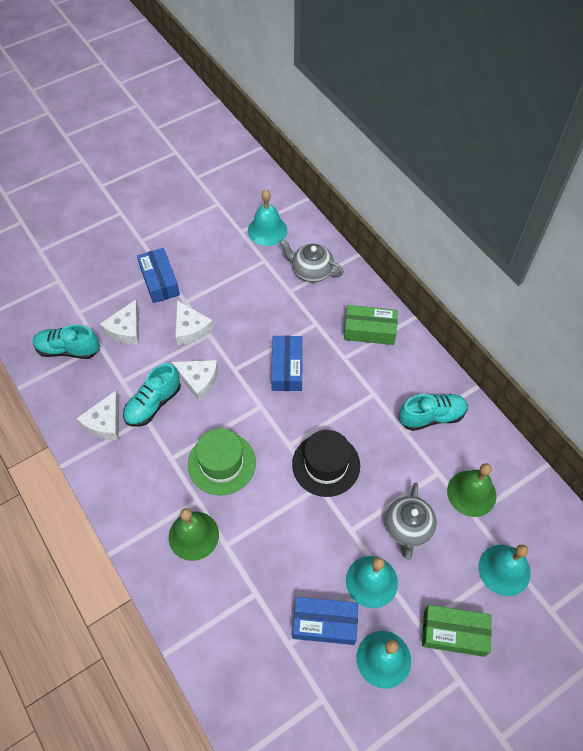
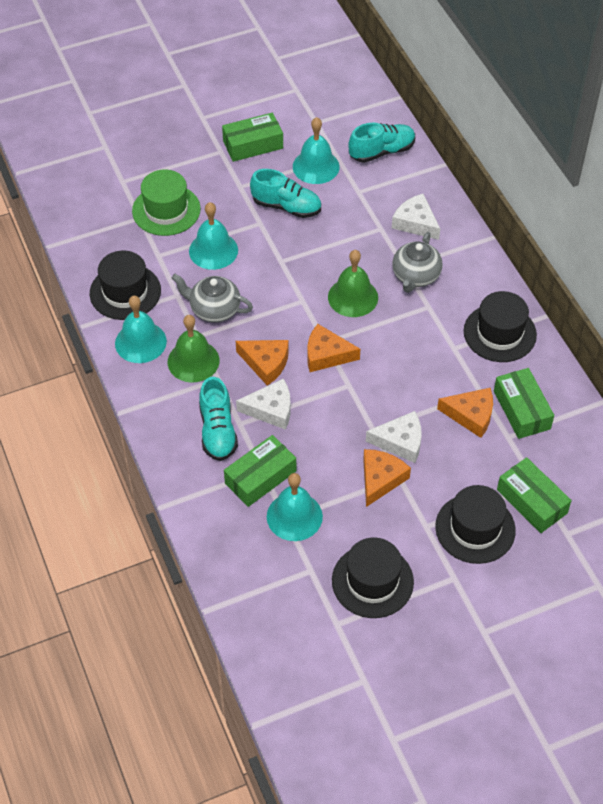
black hat: [292,430,360,497] = 1 -> [90,251,161,320] [332,538,414,618] [435,485,516,564] [464,291,537,362] = 4
blue box: [137,248,180,303] [271,336,303,391] [293,597,358,645] = 3 -> none = 0
green box: [344,305,398,345] [422,605,492,657] = 2 -> [222,113,283,162] [224,435,296,507] [494,368,554,439] [497,457,572,533] = 4
orange cheese: none = 0 -> [236,340,289,386] [307,324,360,372] [363,449,411,507] [437,388,493,438] = 4
white cheese: [76,391,119,440] [100,300,139,344] [171,360,218,401] [176,300,214,345] = 4 -> [236,379,291,430] [366,411,422,463] [392,194,440,240] = 3

